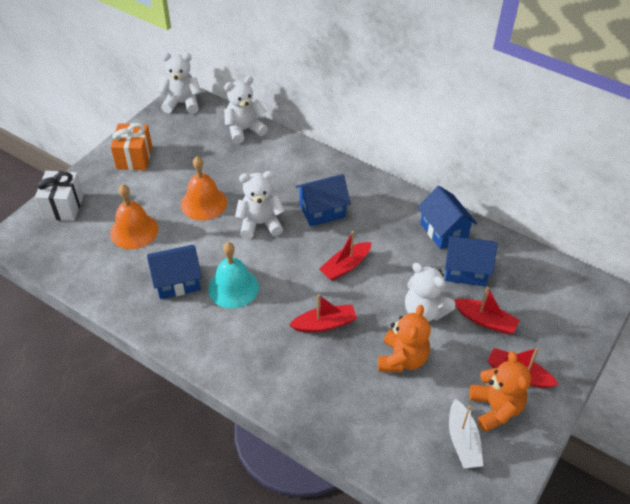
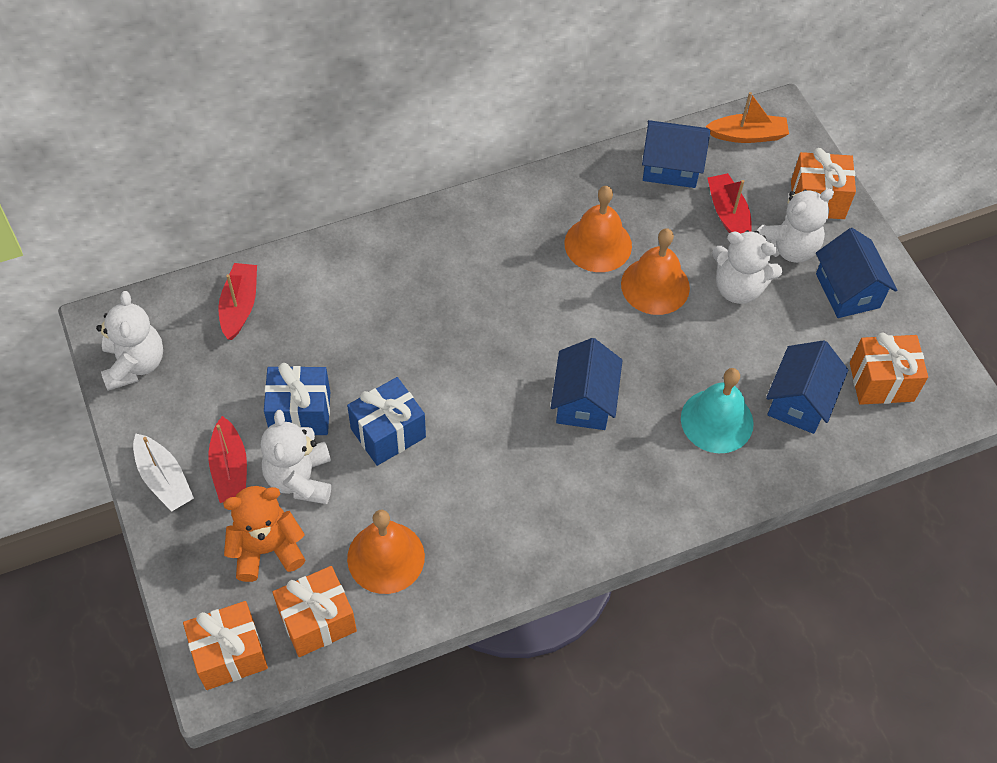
blue gift: none = 0 -> [264,363,330,435] [347,377,426,466] = 2
orange bell: [110,184,158,249] [181,156,227,220] = 2 -> [347,510,425,594] [564,186,632,272] [621,228,690,315] = 3
orange boat: none = 0 -> [705,92,789,143] = 1
orange gift: [111,123,152,170] = 1 -> [183,601,268,690] [273,566,357,657] [791,148,856,219] [850,332,928,405] = 4
orange teddy bear: [378,305,431,373] [469,351,531,432] = 2 -> [223,486,305,582] = 1
red boat: [289,294,357,332] [319,231,372,281] [454,287,520,334] [487,347,559,388] = 4 -> [208,416,247,503] [218,263,257,340] [707,173,752,234] = 3
white gift: [35,171,84,221] = 1 -> none = 0

